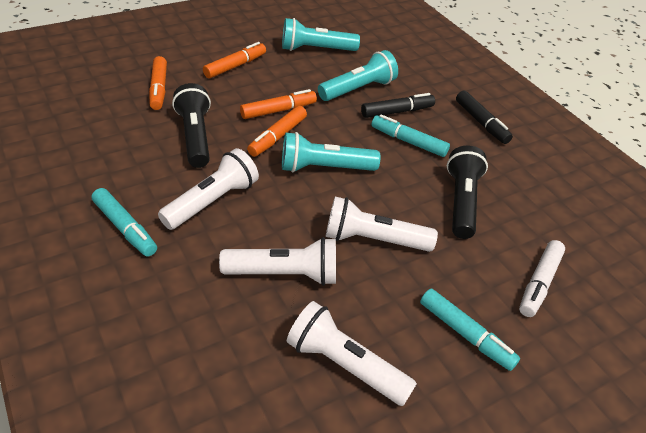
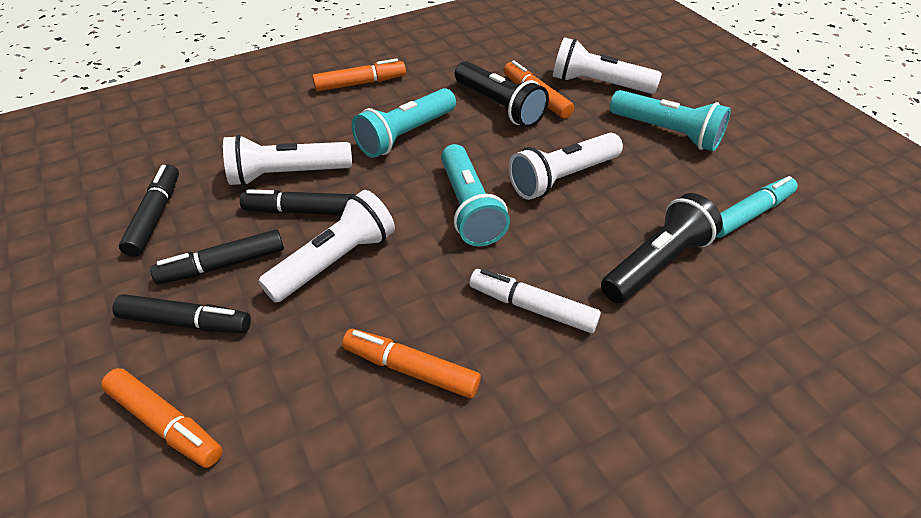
black marker: [361,93,435,118] [456,91,513,144] = 2 -> [112,294,251,333] [119,164,179,257] [150,229,284,284] [240,189,355,215] = 4
turquoise marker: [92,188,157,256] [371,114,450,157] [420,288,520,371] = 3 -> [716,176,798,238] = 1

